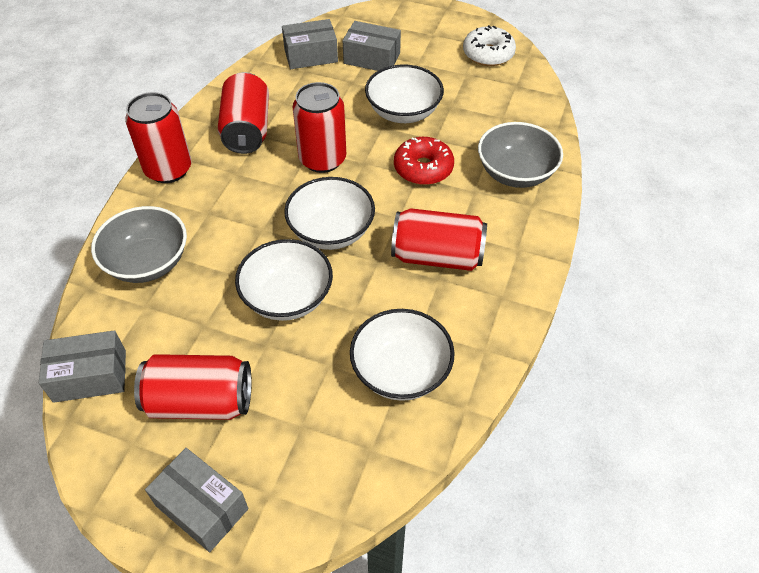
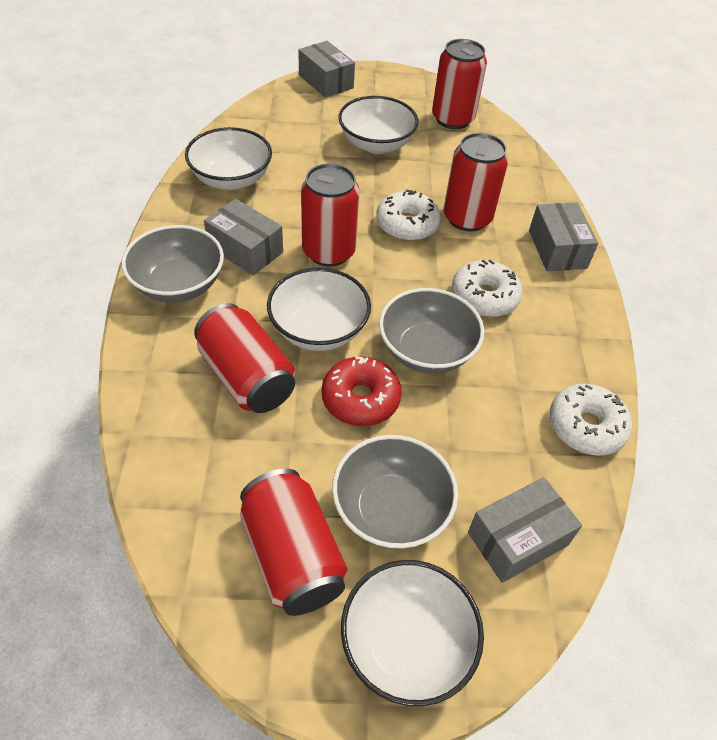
grey bowl: [91,206,187,283] [478,122,563,188] = 2 -> [122,225,224,302] [332,435,458,549] [379,288,484,374] = 3
white donut: [463,25,516,66] = 1 -> [376,190,441,241] [452,260,523,317] [549,384,632,456] = 3

